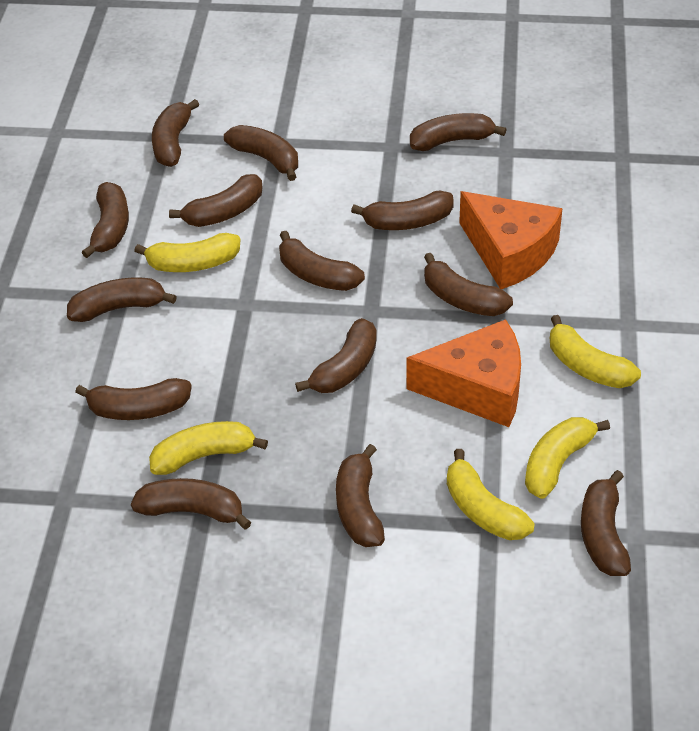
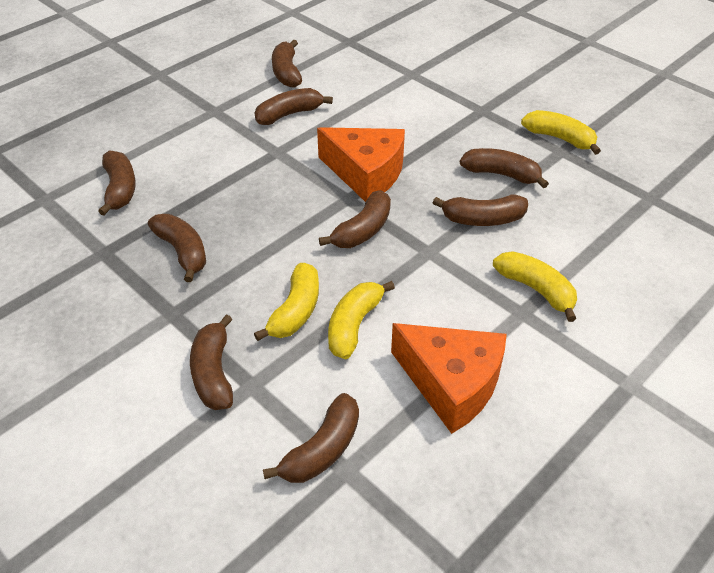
brown banana: [67,278,177,322] [75,378,192,420] [81,182,129,258] [131,478,252,530] [152,99,199,167] [169,174,263,227] [224,125,298,181] [279,231,365,291] [295,318,377,393] [336,444,385,547] [351,190,454,230] [410,113,507,151] [424,253,513,316] [581,470,631,576] = 14 -> [98,150,136,216] [148,214,206,282] [190,314,233,410] [255,88,333,125] [263,393,359,483] [272,40,302,88] [319,190,391,248] [433,194,528,226] [460,148,549,188] = 9
yellow banana: [134,233,240,272] [149,421,268,475] [447,449,535,540] [525,417,610,499] [550,315,641,388] = 5 -> [254,263,319,341] [328,281,395,359] [493,251,577,322] [521,110,601,155] = 4

